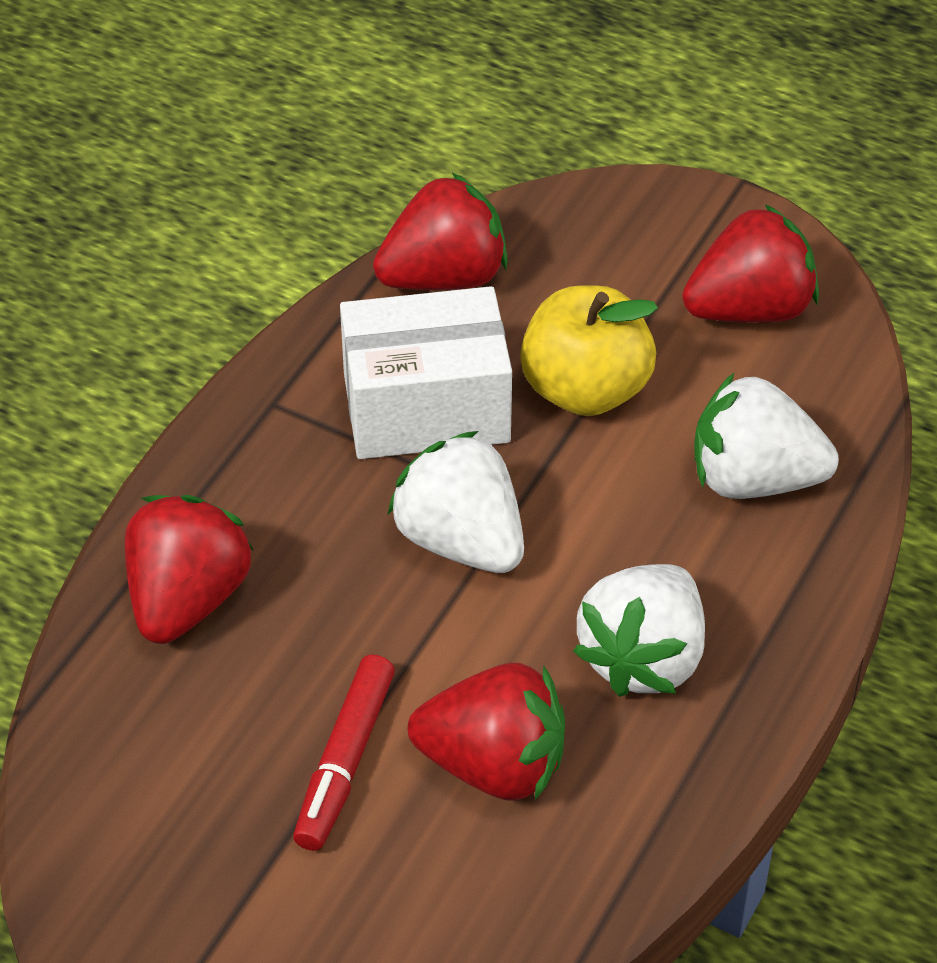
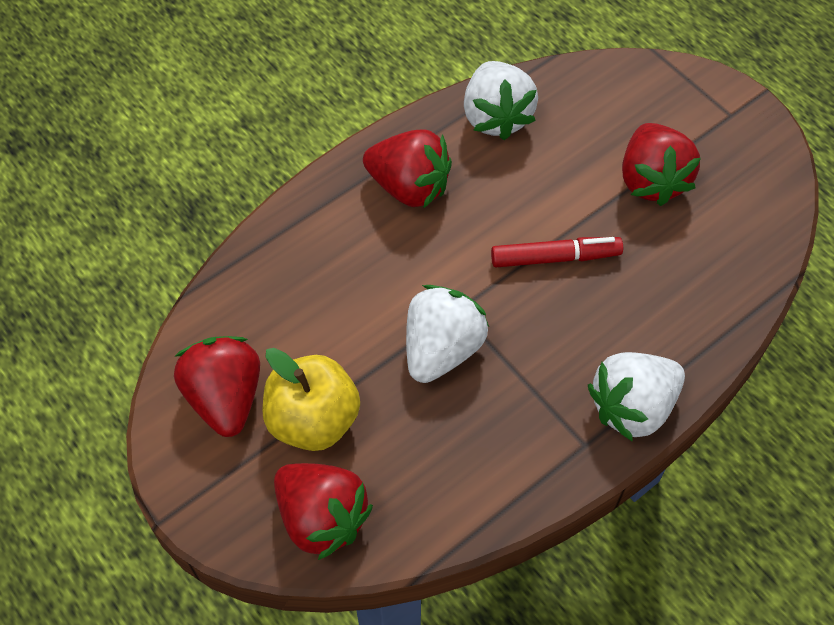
white box: [340,286,512,459] = 1 -> none = 0

